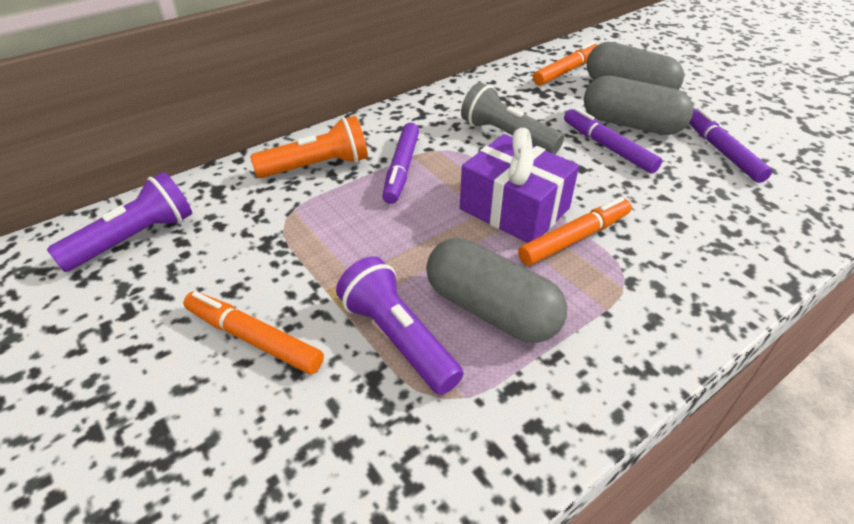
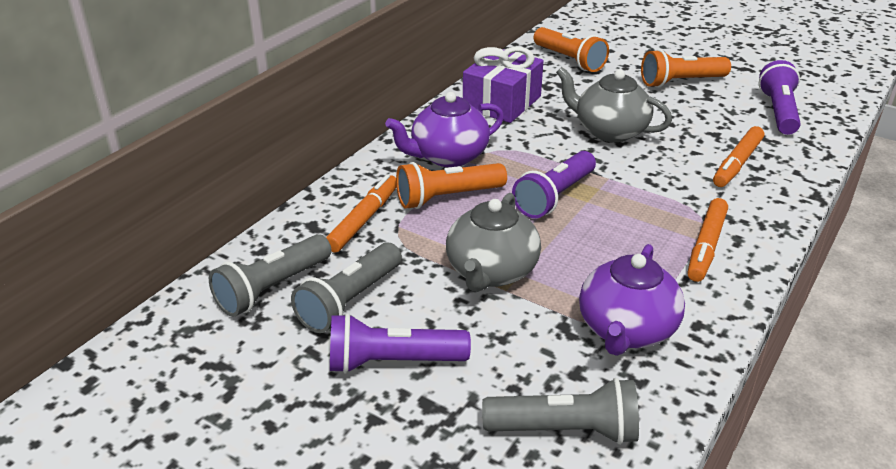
grey capsule: [426,238,567,343] [584,76,694,135] [587,42,684,90] = 3 -> none = 0
grey flashlight: [461,83,564,154] = 1 -> [209,234,332,317] [291,242,402,333] [482,378,639,445] = 3
grey teapot: none = 0 -> [446,193,541,292] [556,67,672,142] = 2
orange flashlight: [250,116,368,178] = 1 -> [396,162,507,209] [533,27,609,72] [641,49,731,88] = 3
purple flashlight: [47,172,192,272] [336,256,463,395] = 2 -> [330,313,471,374] [512,151,596,218] [759,60,801,135] = 3
purple marker: [382,123,419,204] [564,107,662,174] [689,107,772,183] = 3 -> none = 0
purple teapot: none = 0 -> [385,92,504,167] [579,244,685,356] = 2

